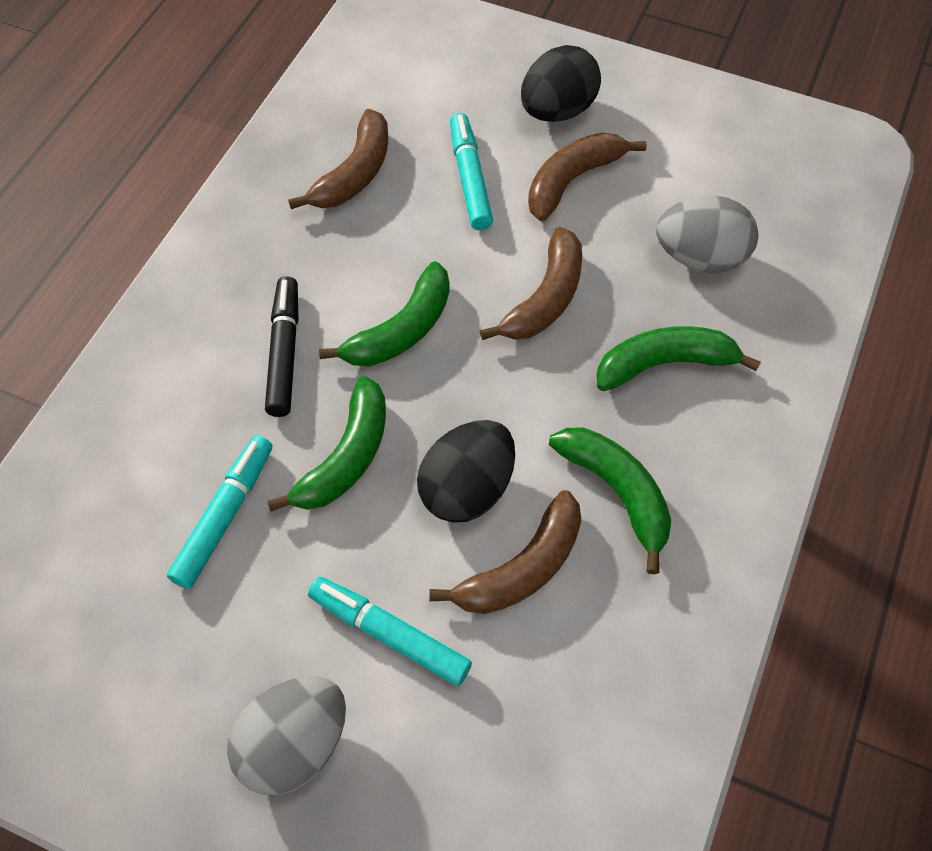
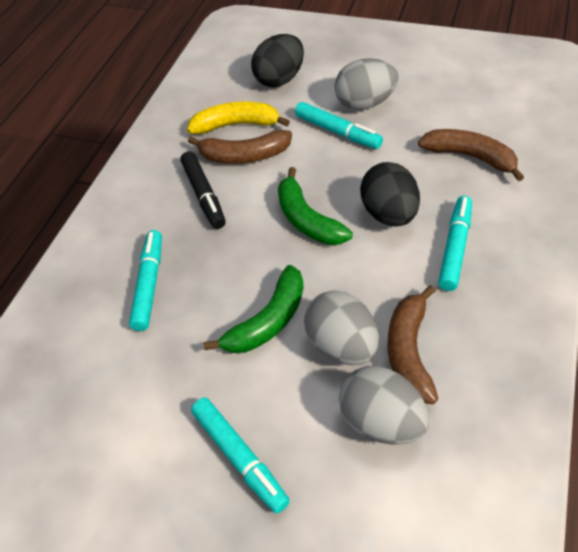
brown banana: [288,109,388,209] [429,490,582,614] [480,227,582,340] [528,133,646,221] = 4 -> [188,130,292,164] [388,285,438,404] [418,129,524,181] = 3
green banana: [267,376,386,512] [319,261,450,367] [549,428,671,574] [596,326,761,391] = 4 -> [203,265,304,353] [278,167,353,245] = 2
grey egg: [227,676,346,795] [656,196,758,273] = 2 -> [304,290,379,365] [335,58,399,110] [339,366,429,444] = 3
turquoise marker: [167,436,272,589] [308,577,472,686] [450,113,493,230] = 3 -> [129,230,162,331] [191,398,290,514] [295,102,383,149] [438,196,472,291] = 4
yellow banana: none = 0 -> [187,102,290,134] = 1

